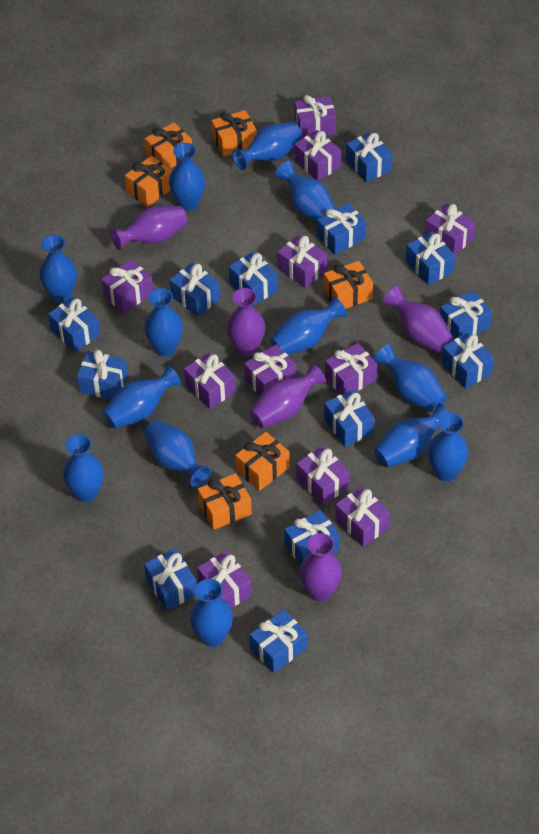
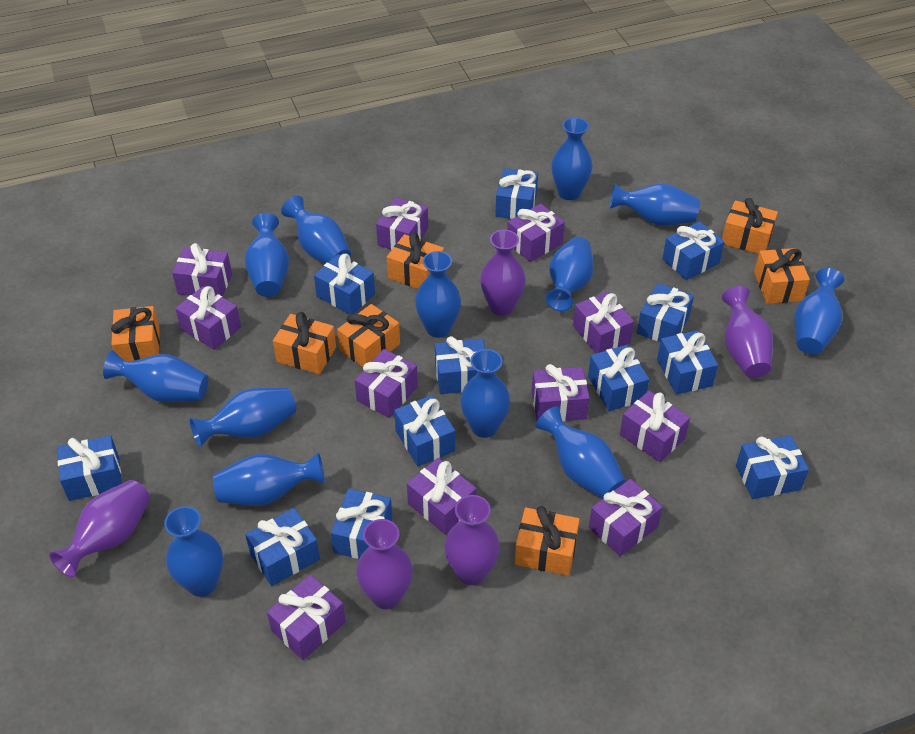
blue gift: [48,297,100,352] [77,350,128,400] [144,548,197,611] [170,262,221,317] [229,251,278,306] [250,609,307,673] [284,510,340,566] [317,203,366,255] [324,389,375,447] [346,132,392,183] [406,231,455,285] [440,290,492,339] [442,332,494,388] = 13 -> [57,435,122,501] [245,508,320,586] [314,254,375,314] [331,489,392,559] [394,395,455,466] [435,336,485,394] [495,168,538,219] [588,345,649,411] [637,283,694,342] [657,330,718,395] [662,221,724,280] [736,436,809,499] = 12
orange gift: [125,156,172,207] [144,122,192,169] [198,473,252,530] [211,110,257,157] [235,432,290,491] [324,261,373,309] = 6 -> [111,306,160,361] [273,312,336,374] [337,304,400,367] [387,232,444,289] [514,506,580,576] [722,198,778,254] [754,248,810,304] = 7

